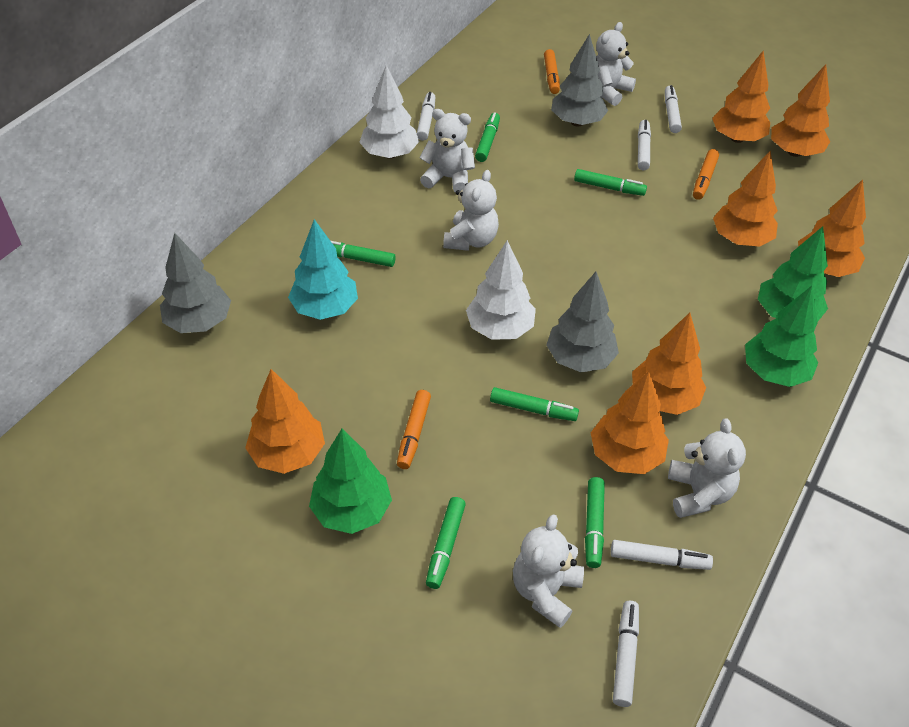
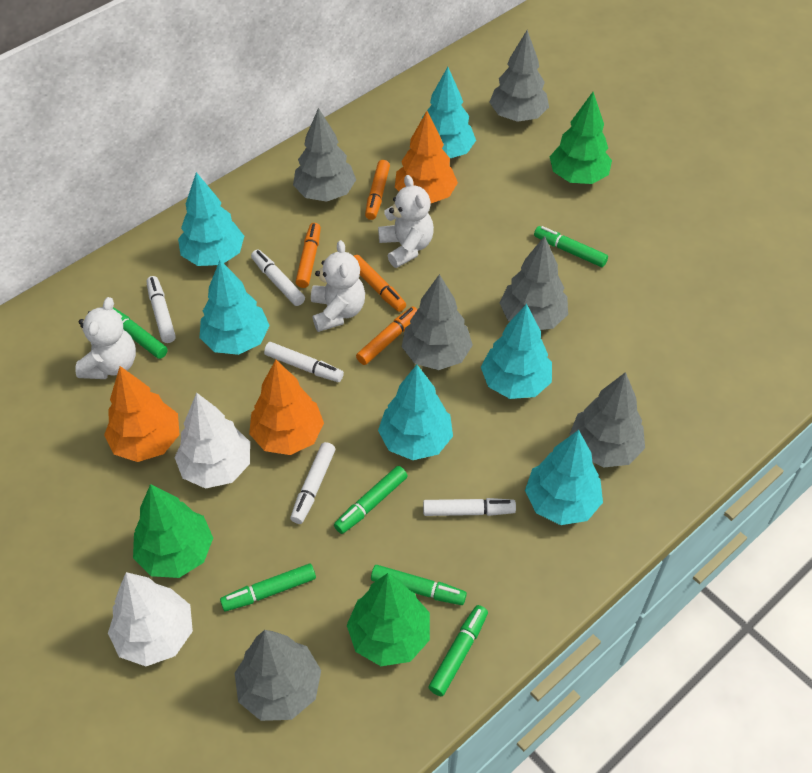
grey tree: [160,233,231,333] [546,272,619,372] [551,34,608,126] = 3 -> [235,630,321,721] [293,108,356,202] [402,274,473,370] [489,30,549,122] [499,236,568,330] [570,372,645,468] = 6
orange marker: [397,390,431,469] [544,49,560,94] [693,149,719,200] = 3 -> [295,223,321,288] [354,255,406,312] [356,306,418,365] [365,160,390,220] = 4
orange tree: [245,369,325,474] [591,371,669,474] [632,313,706,415] [712,50,770,143] [713,151,778,247] [771,64,830,157] [798,180,866,277] = 7 -> [104,366,180,462] [249,360,324,455] [395,111,458,203] = 3
turquoise tree: [288,219,358,320] = 1 -> [178,172,244,266] [199,260,270,355] [378,365,453,460] [422,67,476,158] [481,304,552,399] [525,430,603,525] = 6
white teddy bear: [419,109,475,193] [443,170,499,251] [513,514,584,628] [596,22,636,106] [668,419,746,518] = 5 -> [75,297,136,379] [311,240,365,332] [378,175,434,268] = 3

